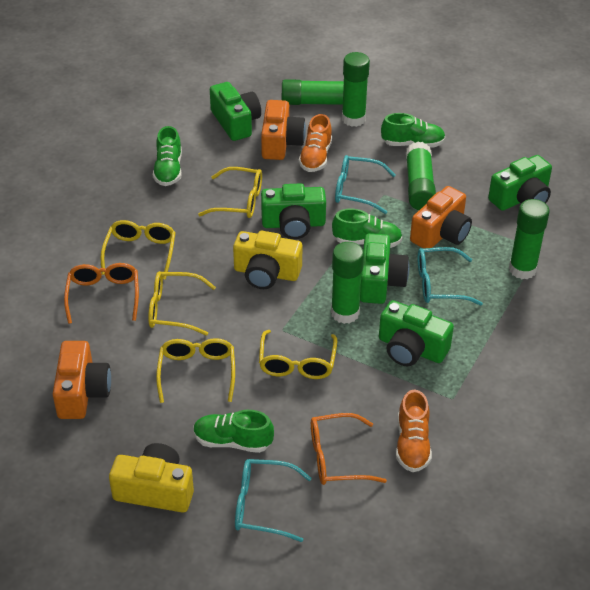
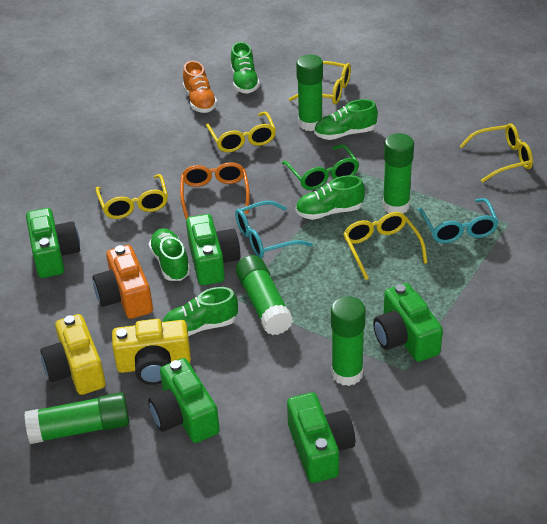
green glasses: none = 0 -> [282,144,359,190] = 1
green shoe: [153,126,182,186] [193,410,274,453] [332,209,403,248] [381,113,446,148] = 4 -> [149,228,191,281] [163,287,238,336] [231,42,260,94] [296,175,365,220] [314,99,378,140] = 5
orange camera: [52,341,111,419] [261,100,306,160] [410,186,472,249] = 3 -> [93,245,153,319] = 1
orange glasses: [64,263,139,324] [311,413,387,485] = 2 -> [180,162,250,219] = 1
orange shoe: [299,114,332,172] [396,390,432,472] = 2 -> [183,61,218,113] = 1
turquoise glasses: [235,459,312,542] [335,155,396,214] [418,247,483,306] = 3 -> [235,201,313,258] [417,198,499,243] = 2

